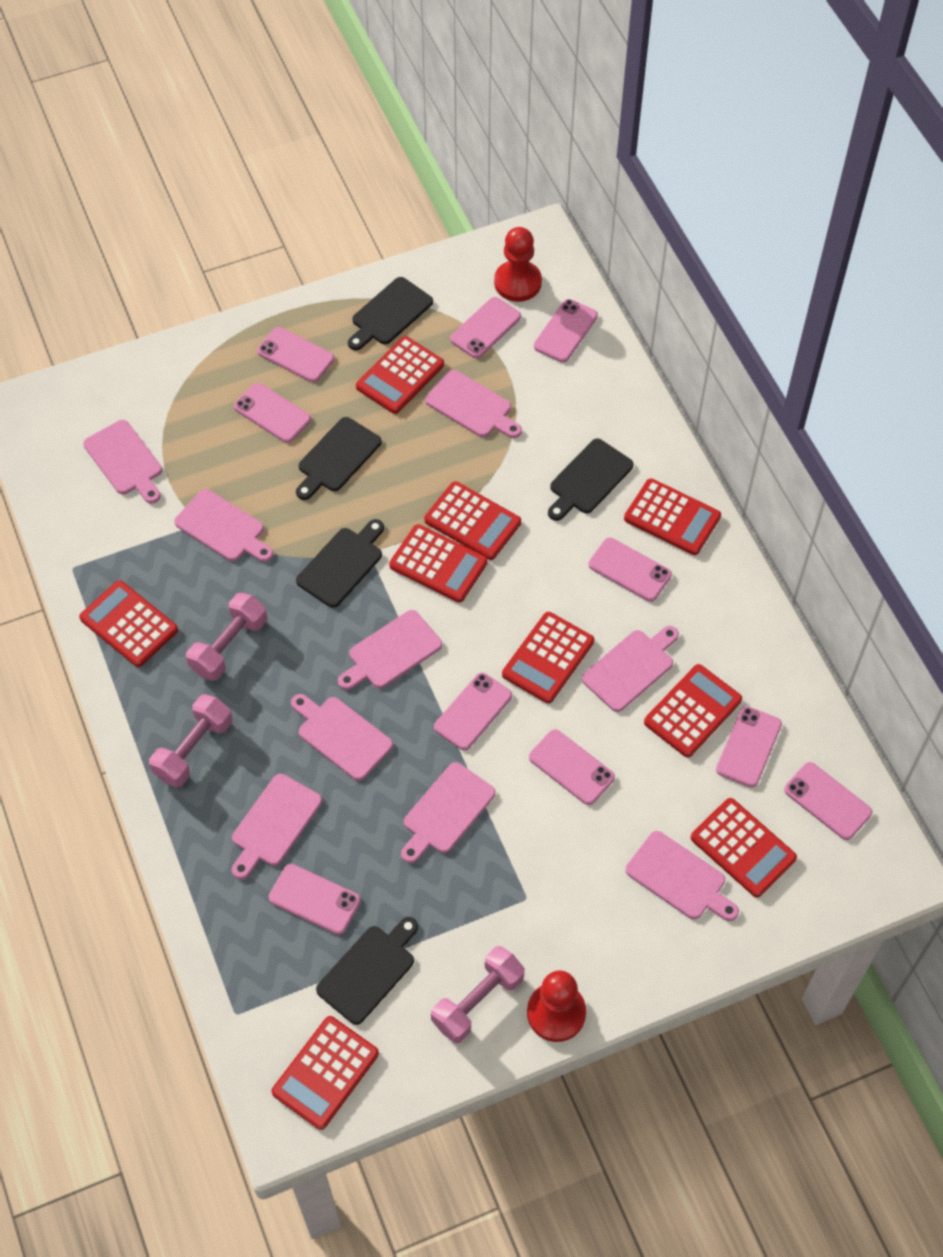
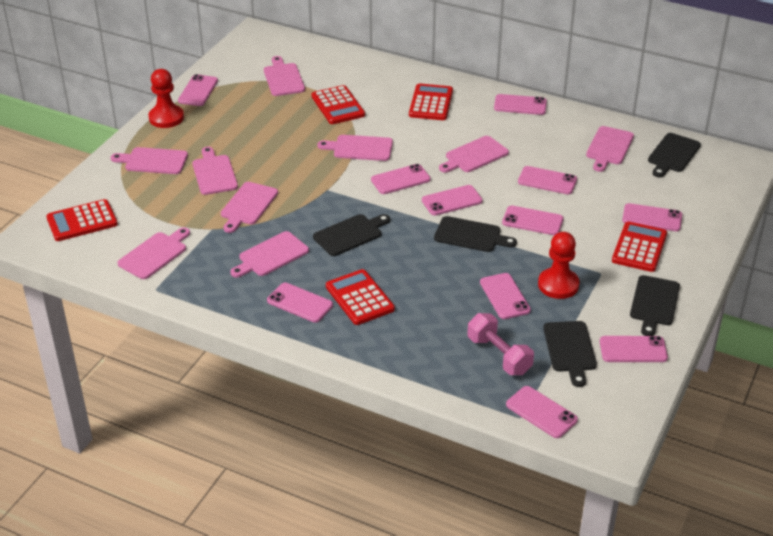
pink dumbbell: [149,694,232,787] [186,593,267,681] [431,946,525,1043] = 3 -> [468,313,534,375] = 1
pink phone: [234,383,311,443] [257,327,334,382] [269,864,361,935] [434,673,512,750] [450,297,521,358] [529,729,615,805] [534,299,598,362] [589,538,672,601] [716,706,782,787] [784,762,872,840] = 10 -> [178,74,218,106] [267,283,333,323] [371,164,431,194] [422,185,483,216] [480,273,531,319] [494,94,547,115] [502,206,564,235] [506,386,578,438] [518,166,577,194] [600,336,668,362] [622,203,682,231] = 11
red calculator: [79,580,178,667] [271,1016,379,1130] [356,336,444,414] [389,524,488,602] [424,481,521,560] [502,612,594,703] [624,478,721,555] [644,664,742,757] [691,798,797,898] = 9 -> [46,199,118,241] [312,85,365,124] [326,269,395,325] [409,84,453,120] [612,221,667,272] = 5

